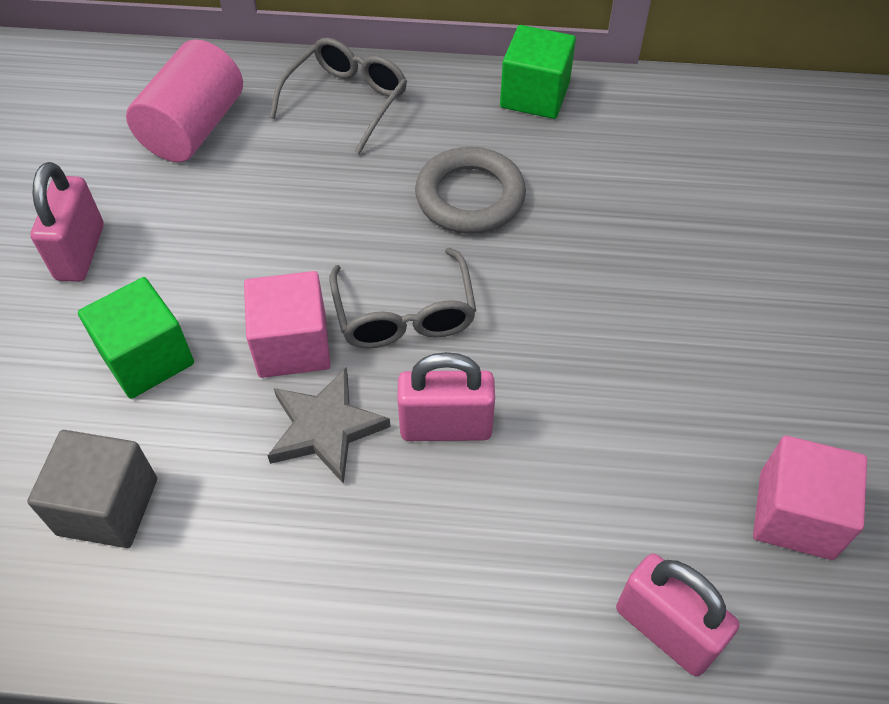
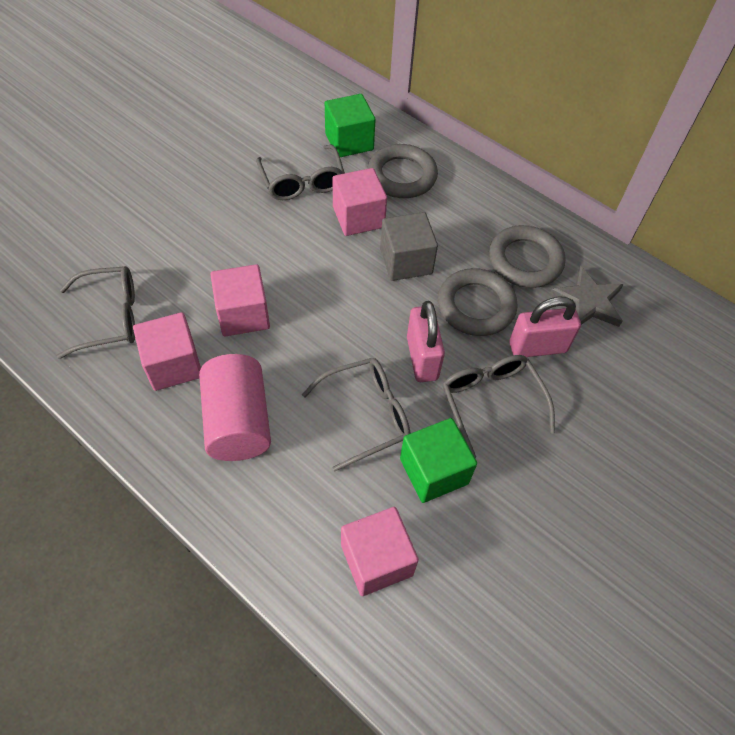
grey glasses: [270,38,407,154] [330,248,476,349] = 2 -> [57,266,135,359] [256,145,345,200] [302,358,411,471] [442,355,555,458] = 4
grey ring: [415,147,526,234] = 1 -> [367,144,438,198] [438,268,518,336] [489,225,565,288] = 3
pink cube: [244,271,331,378] [753,436,867,560] = 2 -> [133,312,201,391] [210,264,270,337] [332,168,387,236] [341,507,419,596] = 4
pink padlock: [30,162,104,282] [397,352,495,441] [616,554,739,676] = 3 -> [407,301,445,382] [509,297,581,357] = 2

